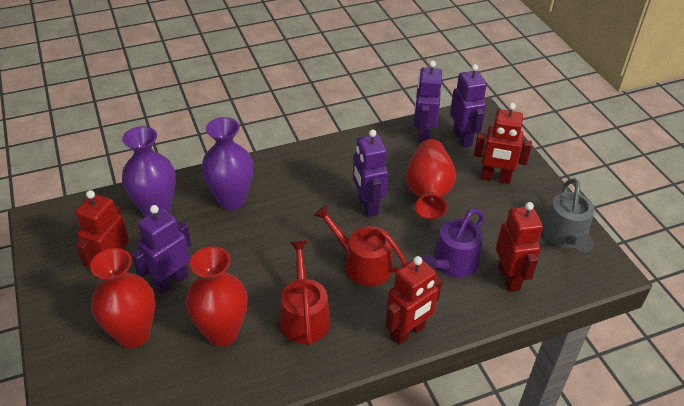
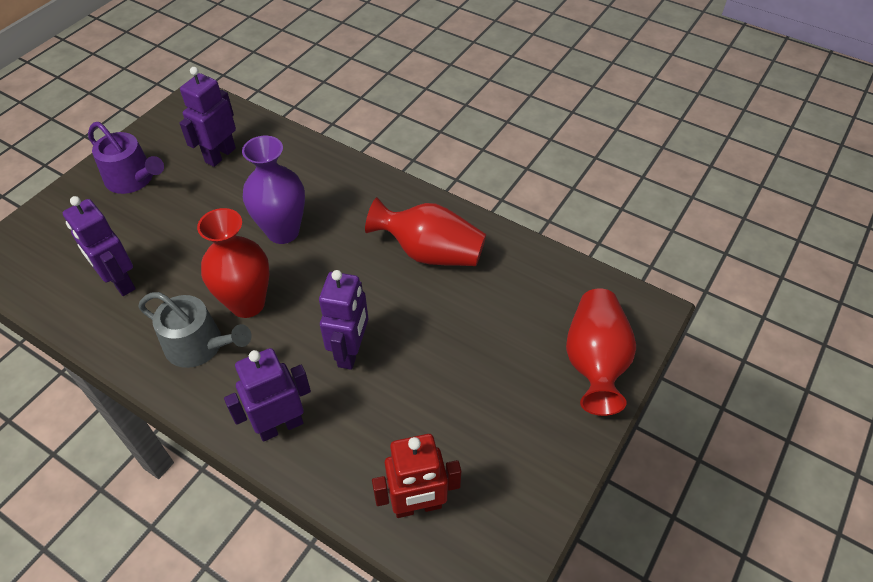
purple vase: [122,126,176,217] [201,117,253,210] = 2 -> [242,136,305,244] = 1
red robot: [75,190,129,267] [385,256,442,345] [474,103,532,184] [496,202,543,291] = 4 -> [372,434,461,518] = 1
red watering can: [280,241,330,346] [314,205,407,286] = 2 -> none = 0

